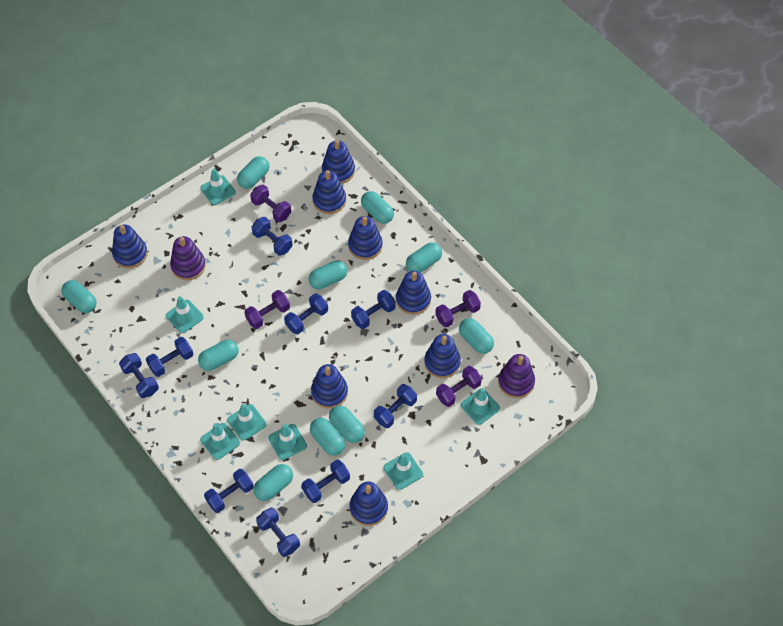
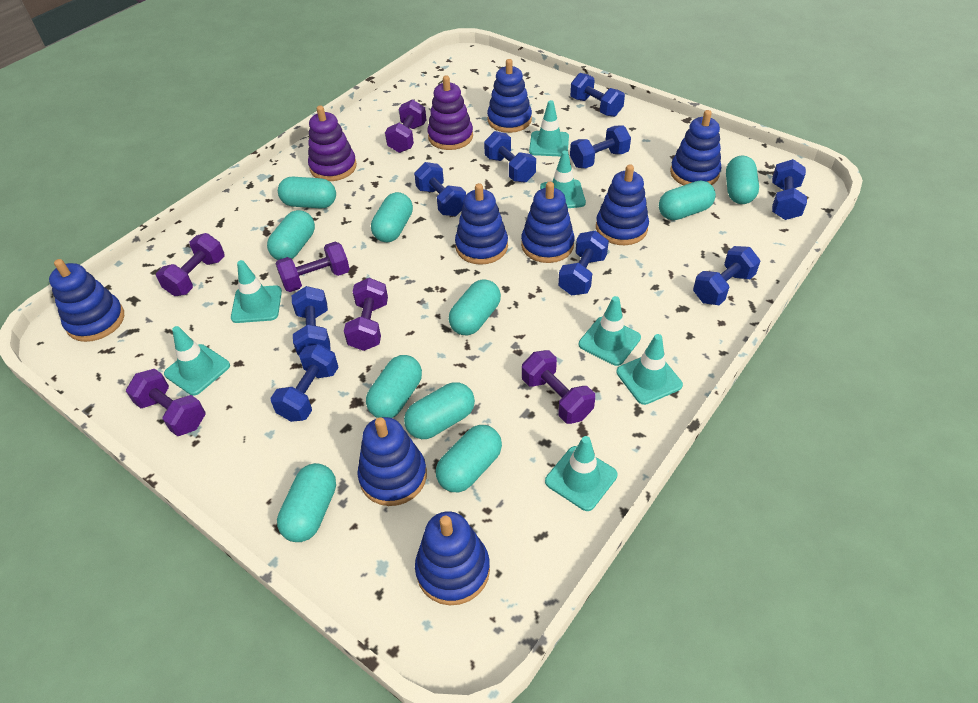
purple dumbbell: [244,290,290,329] [250,184,291,222] [435,290,481,327] [436,366,482,407] = 4 -> [126,369,206,436] [156,233,225,296] [275,242,350,292] [344,278,388,351] [385,99,426,153] [522,350,595,424] = 6

